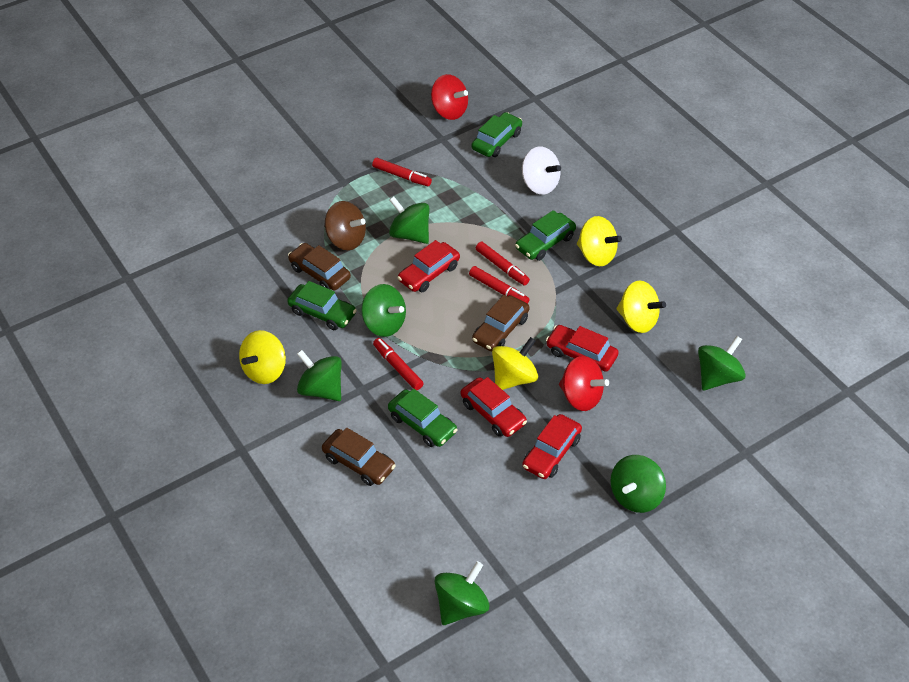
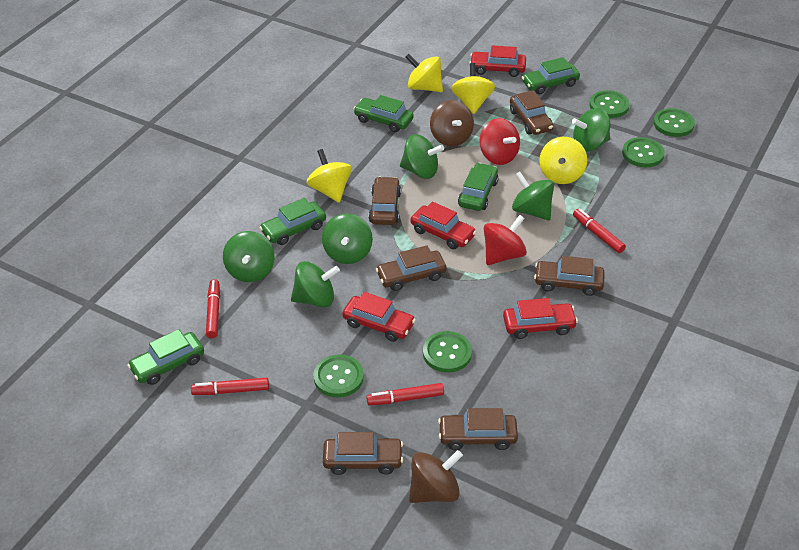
brown car: [288,243,351,291] [322,428,396,486] [472,295,529,352] = 3 -> [323,432,403,475] [369,177,401,225] [376,245,446,291] [438,408,518,450] [510,90,553,135] [534,256,604,296] = 6
brown spinning top: [325,201,366,250] = 1 -> [409,450,463,503] [430,100,474,146] = 2
green button: none = 0 -> [313,354,364,397] [423,331,472,373] [589,90,630,118] [622,137,665,167] [654,108,695,137] = 5
green car: [287,281,357,330] [388,389,457,447] [472,112,522,157] [515,210,576,261] = 4 -> [127,329,204,385] [259,198,326,245] [353,95,414,132] [458,163,498,211] [522,57,580,94] = 5
white spinning top: [522,146,561,195] = 1 -> none = 0

